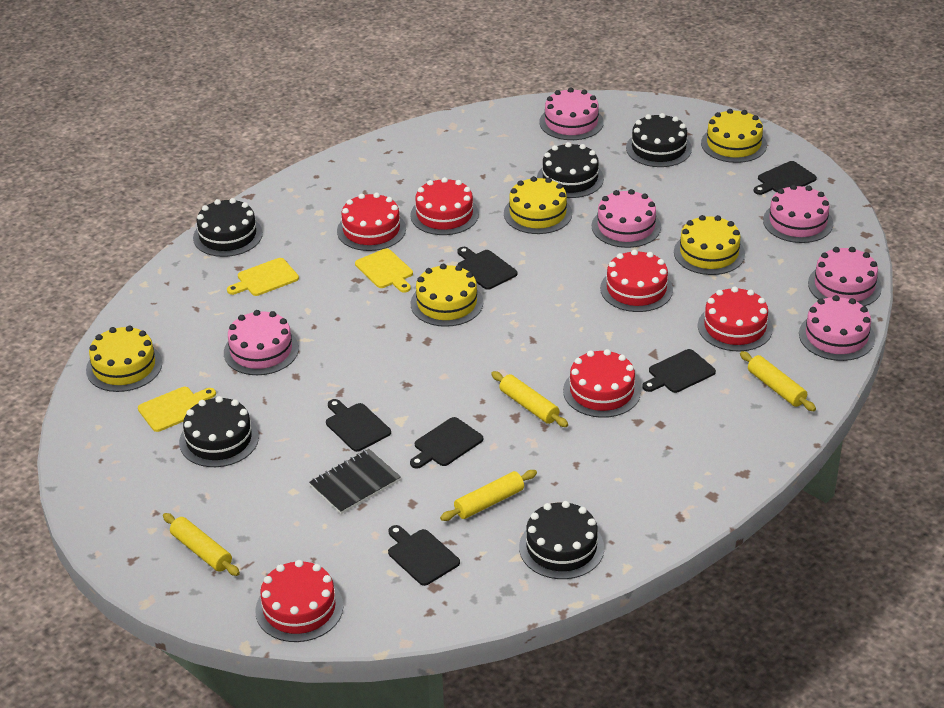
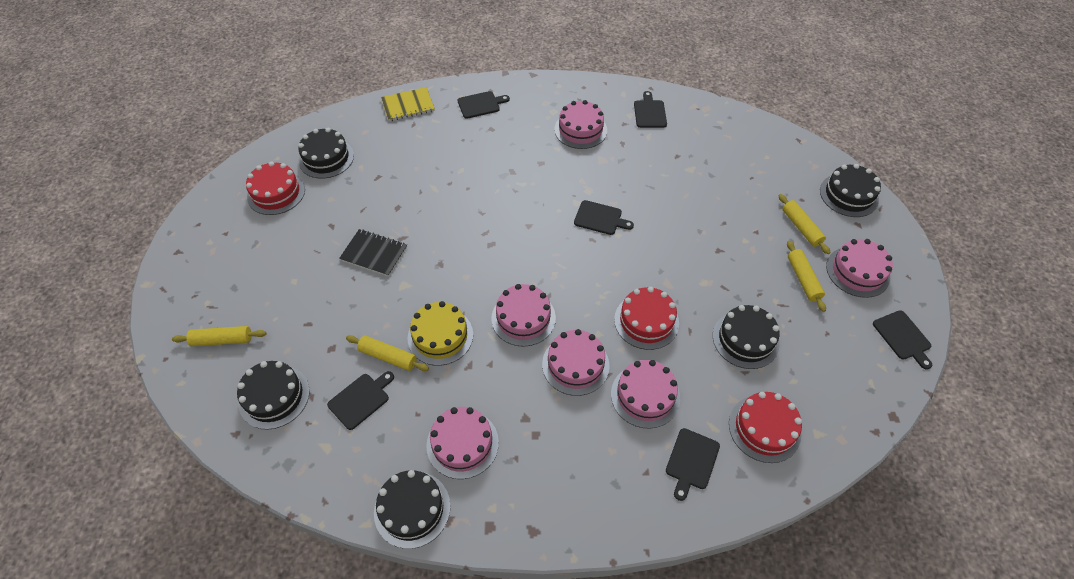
red cake: [255,560,343,642] [337,192,406,251] [410,177,479,235] [563,349,641,418] [600,250,673,312] [698,286,773,351] = 6 -> [246,162,305,215] [614,287,679,350] [729,392,802,463] = 3
yellow cake: [86,325,162,392] [411,264,483,327] [504,176,572,234] [674,215,745,275] [701,109,767,163] = 5 -> [407,301,473,366] = 1
yellow cutting board: [138,387,216,432] [227,258,299,296] [355,248,413,293] = 3 -> none = 0
yellow notebook: none = 0 -> [381,87,435,121] = 1

